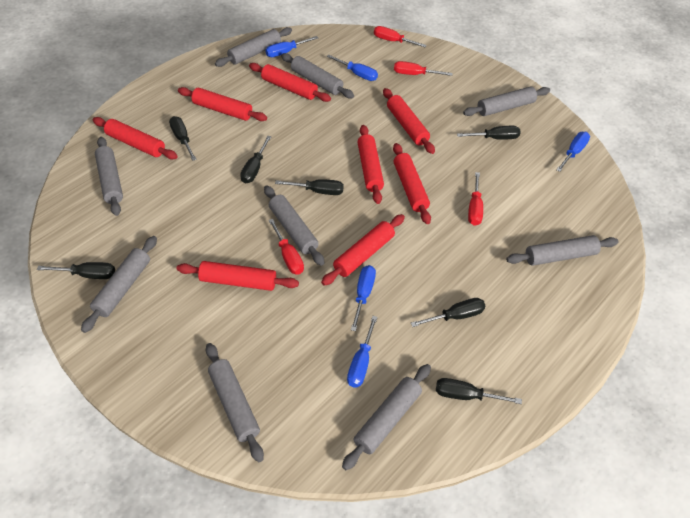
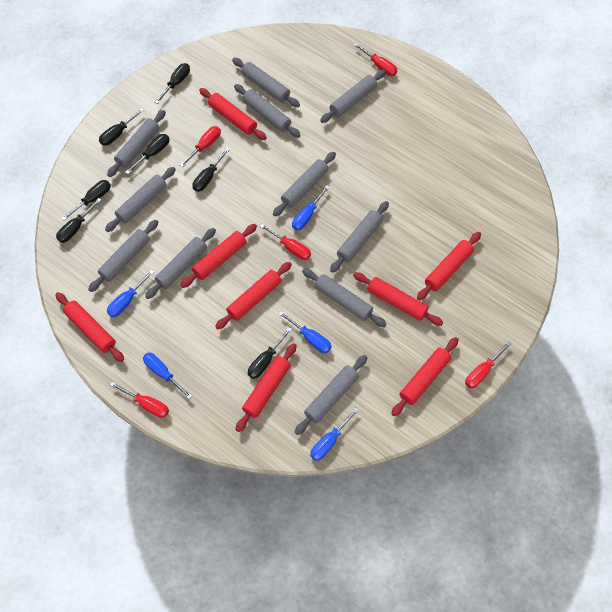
grey rolling pin: [81,236,157,333] [95,137,123,216] [206,343,264,462] [215,27,292,67] [264,185,325,266] [281,53,354,98] [342,364,431,470] [463,86,550,116] [506,235,619,266] = 9 -> [88,220,158,292] [105,167,176,232] [107,110,166,177] [145,228,216,299] [232,58,300,107] [234,84,301,138] [273,152,336,216] [295,355,367,435] [302,268,387,327] [320,70,386,123] [330,201,389,273] = 11
red screwdriver: [268,219,304,275] [374,26,427,47] [394,61,453,76] [468,172,483,226] = 4 -> [110,382,169,418] [180,126,221,167] [260,224,311,260] [354,43,397,76] [465,341,512,388] = 5

